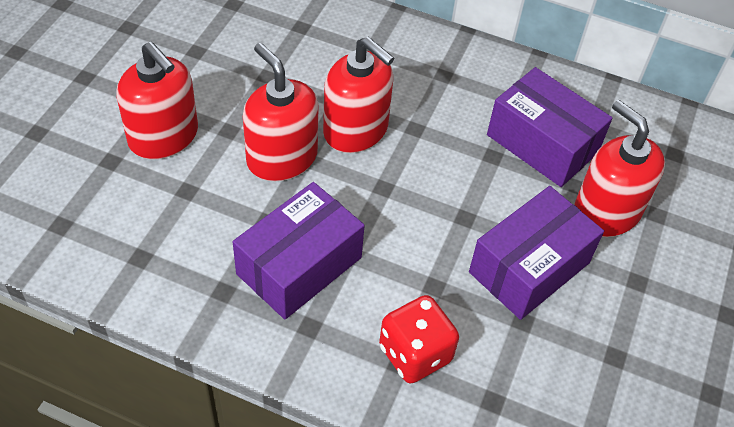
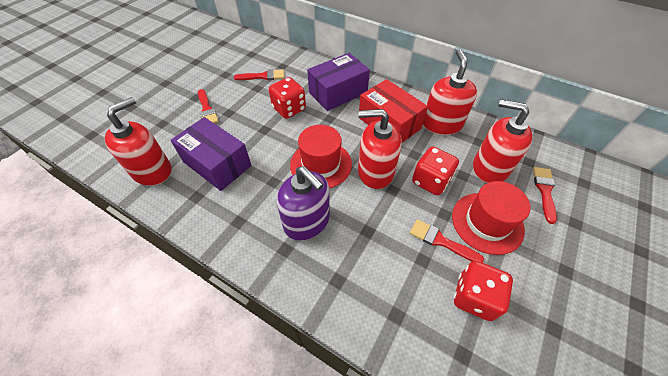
purple box: [233,182,365,320] [469,186,604,320] [487,67,613,187] = 3 -> [170,117,252,191] [307,53,370,111] = 2
purple soap dispenser: none = 0 -> [277,166,330,241] = 1
red box: none = 0 -> [359,79,428,143] = 1
red brush: none = 0 -> [198,89,219,123] [234,69,284,80] [410,219,484,263] [533,167,557,224] = 4
red dice: [379,295,459,384] = 1 -> [269,77,306,119] [412,147,459,195] [454,261,513,321] = 3
red hat: none = 0 -> [290,125,352,188] [452,181,530,255] = 2

